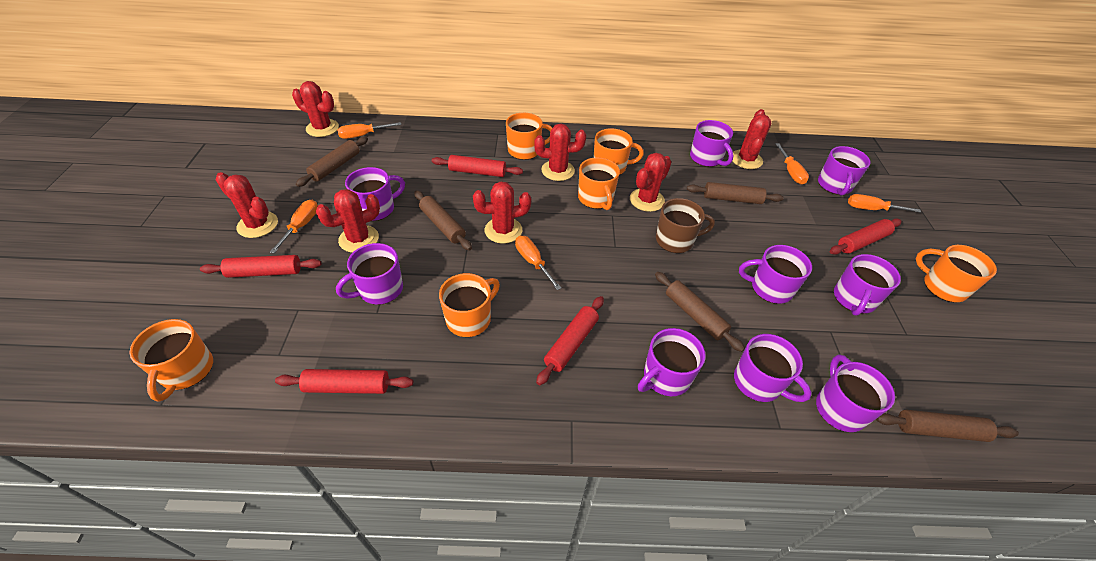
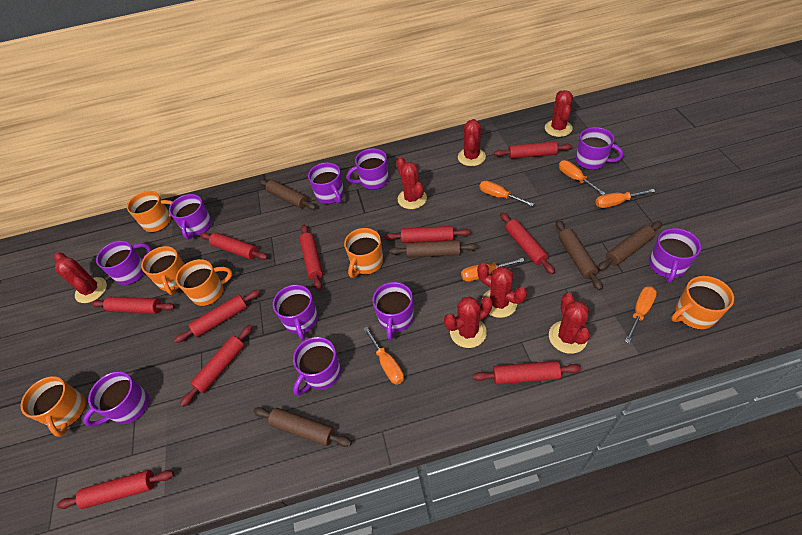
brown mug: [656,198,715,253] = 1 -> none = 0
orange screwdriver: [270,200,318,253] [337,122,401,139] [515,236,561,290] [775,143,809,184] [848,194,921,213] = 5 -> [363,327,404,385] [461,258,525,282] [479,180,534,206] [559,160,606,195] [595,189,656,208] [625,286,657,343] = 6
purple mug: [336,243,403,305] [345,167,405,221] [638,328,706,396] [690,120,733,167] [734,334,812,402] [739,245,812,304] [816,355,895,432] [818,146,871,196] [834,254,901,316] = 9 -> [83,371,149,427] [96,241,152,285] [169,194,212,240] [273,285,318,340] [293,337,341,396] [308,162,344,204] [347,148,389,190] [372,282,414,340] [576,127,623,170] [649,228,701,283] = 10
red rolling pin: [200,255,321,278] [275,369,413,394] [432,155,523,177] [536,296,604,385] [830,219,902,255] = 5 -> [57,470,174,509] [91,297,175,314] [174,290,260,343] [180,325,253,407] [200,232,268,260] [299,224,323,290] [384,226,471,243] [473,361,581,384] [494,141,572,159] [500,212,555,274] = 10

